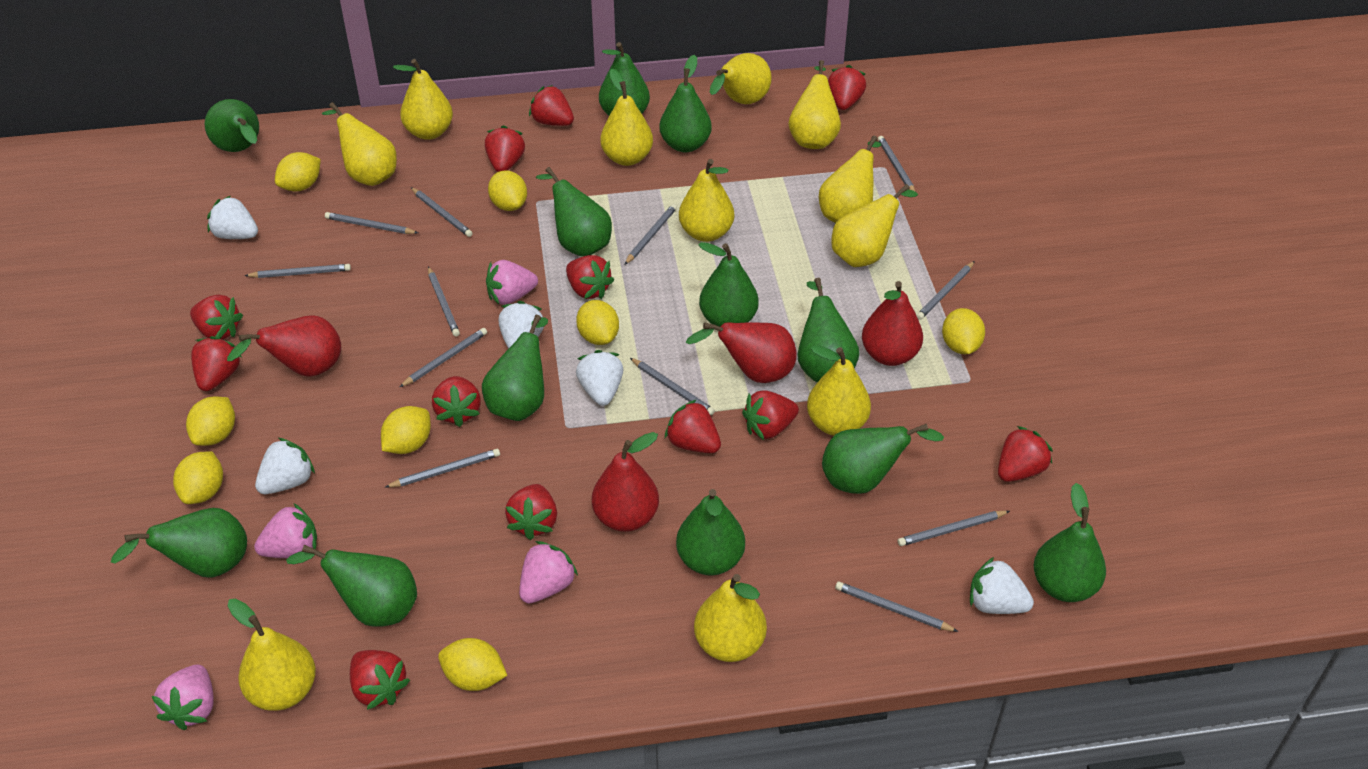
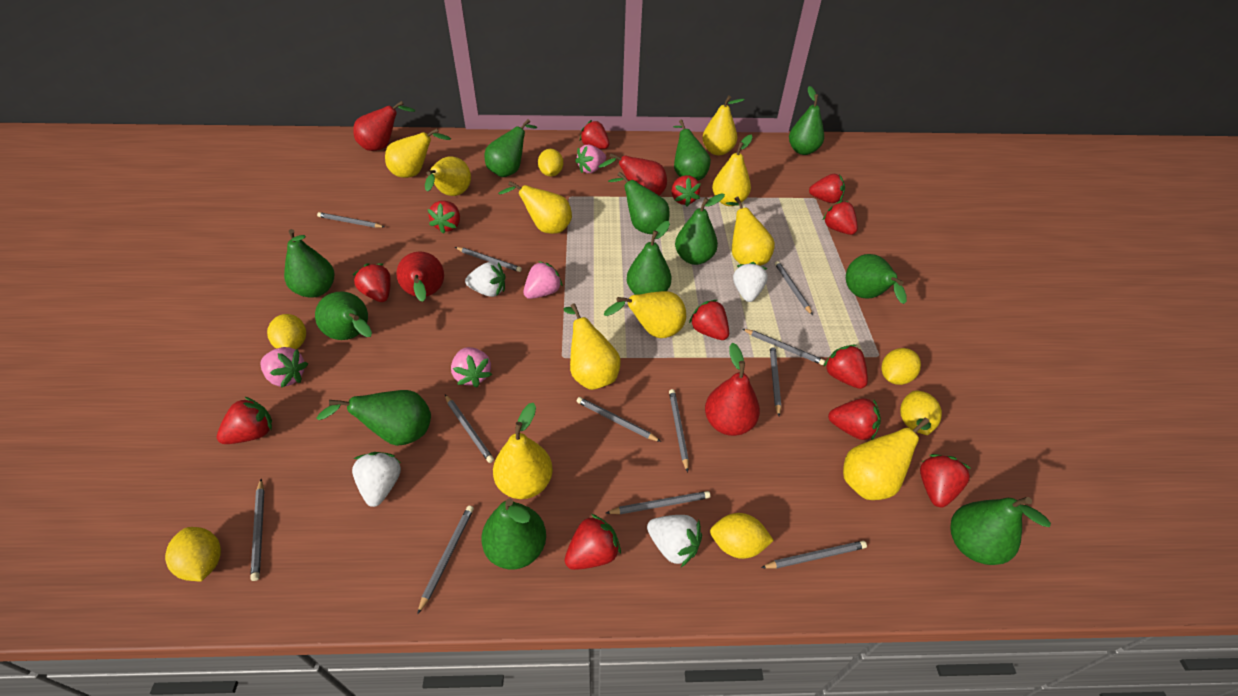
white strawberry: [207,196,258,239] [255,438,315,494] [499,301,544,349] [576,350,623,406] [970,557,1034,614] = 5 -> [352,452,401,507] [465,262,506,297] [647,515,702,567] [733,262,768,302] = 4
yellow lemon: [173,451,223,504] [186,396,235,446] [275,152,321,191] [381,406,431,454] [438,638,507,691] [488,170,527,211] [576,300,619,345] [942,308,985,354] = 8 -> [165,527,221,581] [267,314,306,350] [538,149,563,177] [710,513,774,559] [881,348,921,385] [900,390,942,435] = 6
yellow pear: [228,598,316,711] [322,102,397,186] [393,59,453,140] [600,69,653,166] [679,159,734,242] [694,574,767,662] [710,53,772,104] [788,60,841,149] [807,346,871,436] [819,135,881,223] [831,184,918,267] = 11 -> [385,129,451,178] [425,156,471,196] [493,403,553,499] [498,181,572,234] [563,303,621,390] [604,291,686,338] [702,95,745,155] [712,135,753,206] [726,197,775,266] [843,418,931,500] = 10

